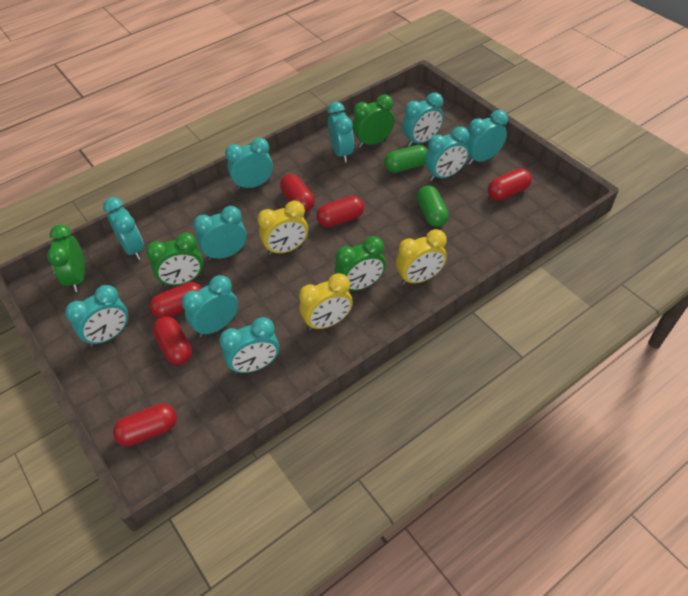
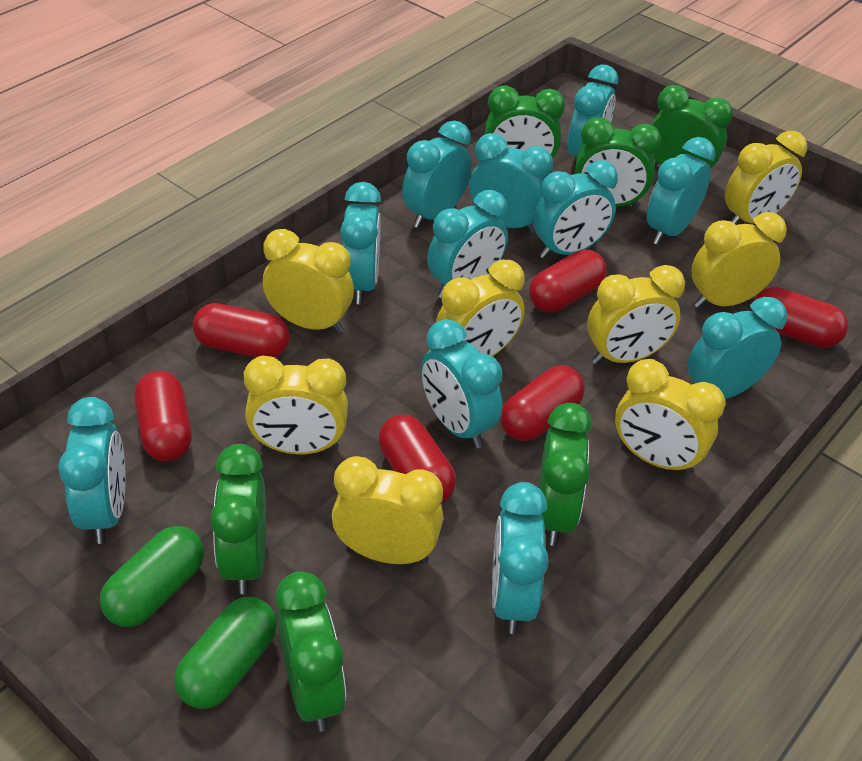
green clock: [47,224,85,292] [146,233,203,287] [335,236,386,291] [353,95,394,148] = 4 -> [210,444,266,594] [275,571,346,732] [485,85,565,158] [539,403,592,546] [575,117,661,209] [651,85,733,169] = 6
turquoise clock: [65,285,128,347] [103,197,144,260] [182,275,238,337] [193,206,247,261] [219,317,279,374] [225,138,273,190] [327,102,354,163] [402,92,444,147] [425,127,469,181] [464,110,508,165] = 10 -> [58,397,126,544] [340,182,381,304] [402,121,472,228] [421,319,503,449] [427,190,508,298] [469,133,553,233] [492,482,549,634] [533,160,618,259] [568,65,619,166] [647,137,715,245] [687,297,787,399] = 11
yellow clock: [257,201,308,255] [299,273,353,331] [396,229,447,285] = 3 -> [244,356,348,455] [263,229,354,333] [332,456,443,564] [436,260,525,357] [587,265,685,365] [615,359,725,475] [691,212,787,308] [725,131,807,225] = 8

